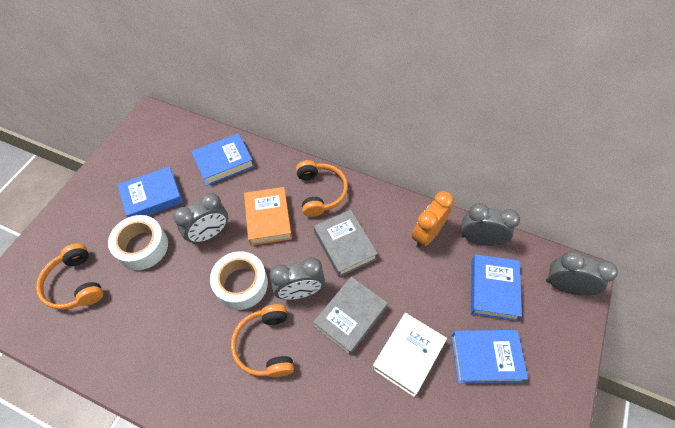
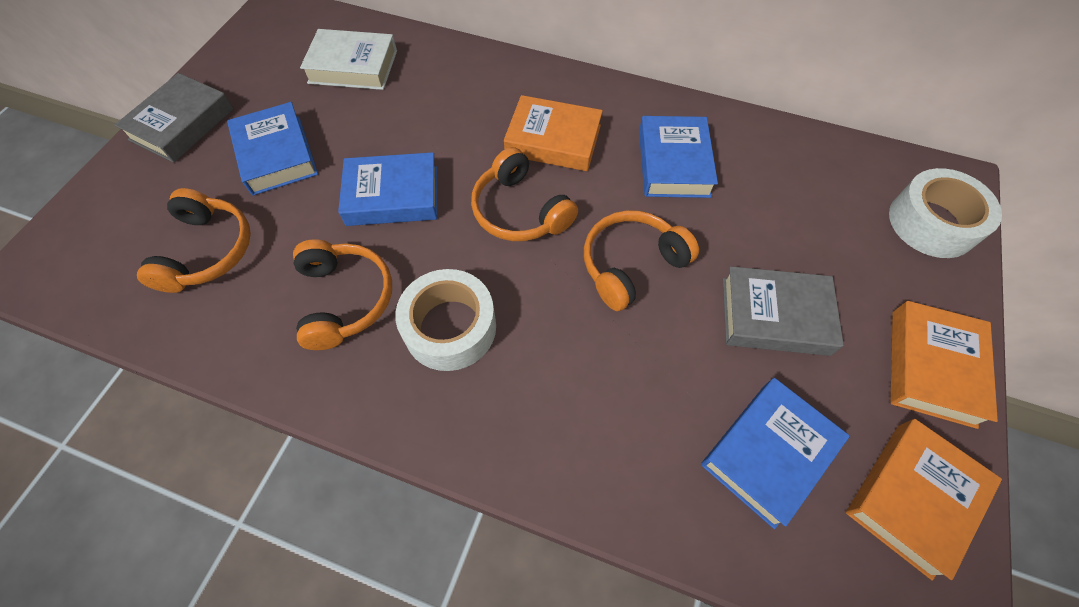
grey clock: [173,193,228,244] [270,257,325,300] [462,203,520,246] [546,251,618,296] = 4 -> none = 0
orange book: [244,187,292,246] = 1 -> [504,95,603,171] [846,419,1002,581] [890,301,998,429] = 3
orange clock: [412,191,454,248] = 1 -> none = 0
orange headphones: [36,243,103,310] [231,304,294,377] [296,160,348,217] = 3 -> [137,188,251,293] [293,239,392,350] [471,147,578,241] [584,210,699,311] = 4

